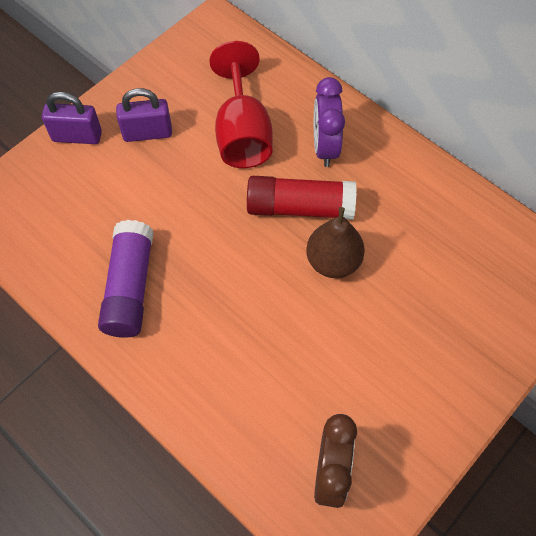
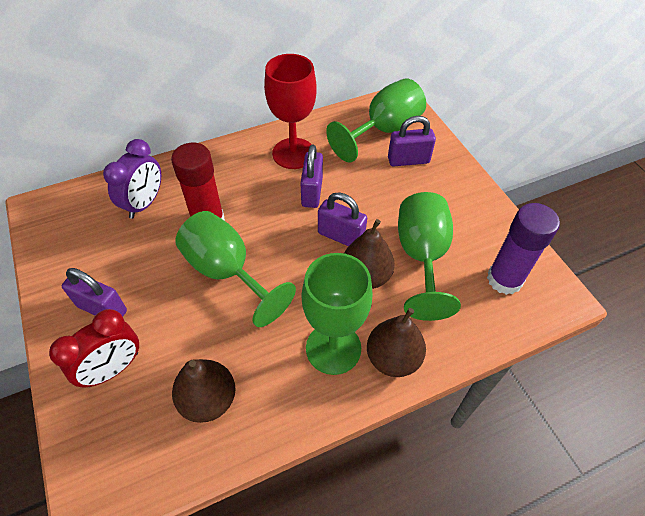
brown clock: [314,414,357,508] = 1 -> none = 0
brown pear: [306,207,365,278] = 1 -> [172,359,236,423] [344,219,395,289] [367,308,426,377] = 3
green goblet: none = 0 -> [175,211,296,327] [302,253,372,375] [326,78,426,163] [398,192,461,321] = 4
purple padlock: [42,92,102,144] [116,88,172,142] = 2 -> [62,268,127,316] [301,145,323,208] [318,192,367,246] [388,116,436,167] = 4
red clock: none = 0 -> [49,309,139,387] = 1

